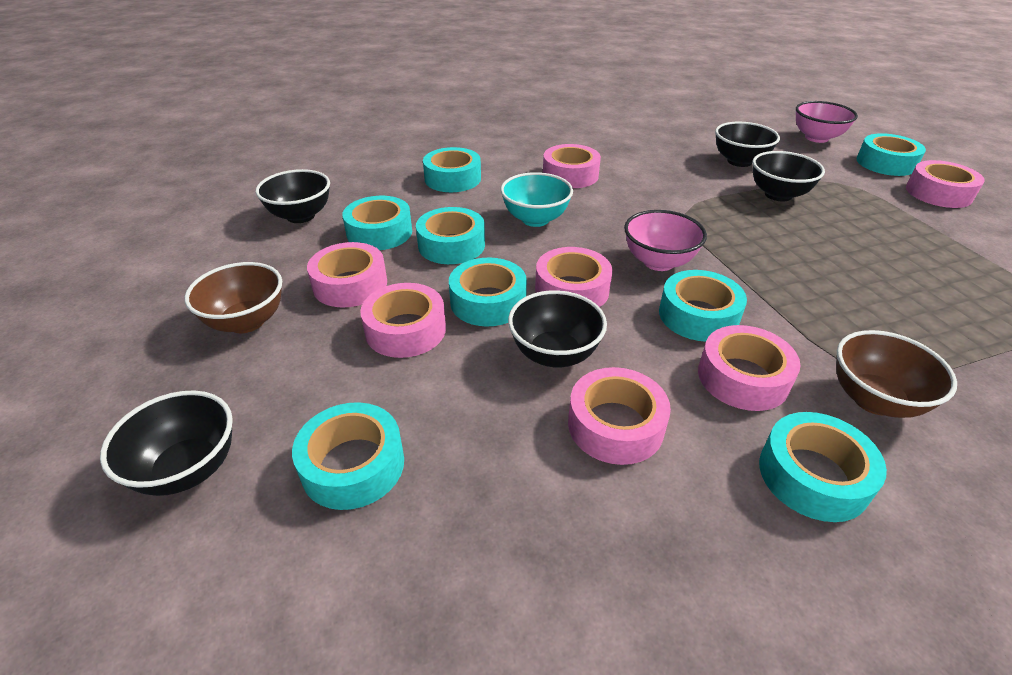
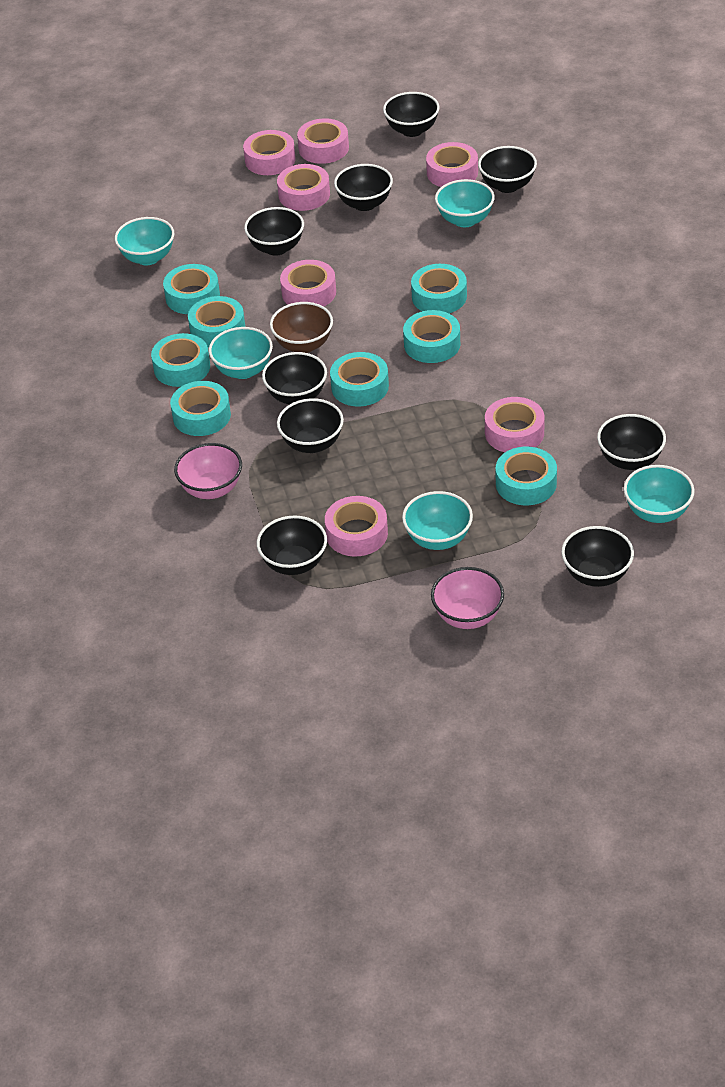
black bowl: [100,391,233,496] [255,169,330,223] [508,290,607,367] [715,122,780,167] [752,151,825,202] = 5 -> [244,207,304,256] [257,515,327,575] [262,352,327,404] [277,398,344,453] [334,164,393,211] [383,92,440,137] [478,146,537,193] [561,526,634,587] [597,414,666,470] = 9
brown bowl: [184,262,282,333] [836,330,957,418] = 2 -> [270,302,333,353] = 1
turquoise bowl: [501,172,573,227] = 1 -> [115,217,174,265] [209,327,273,379] [402,491,473,550] [435,179,495,227] [624,465,695,523] = 5

